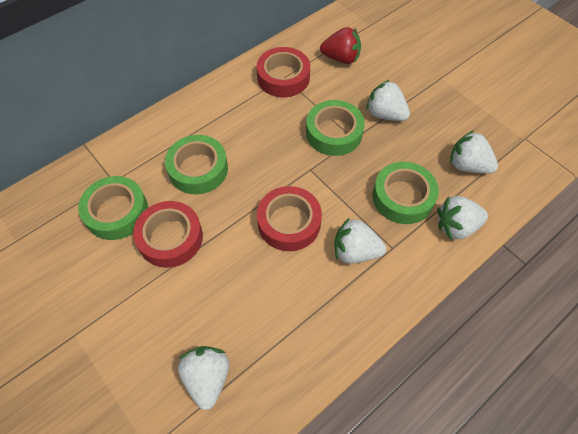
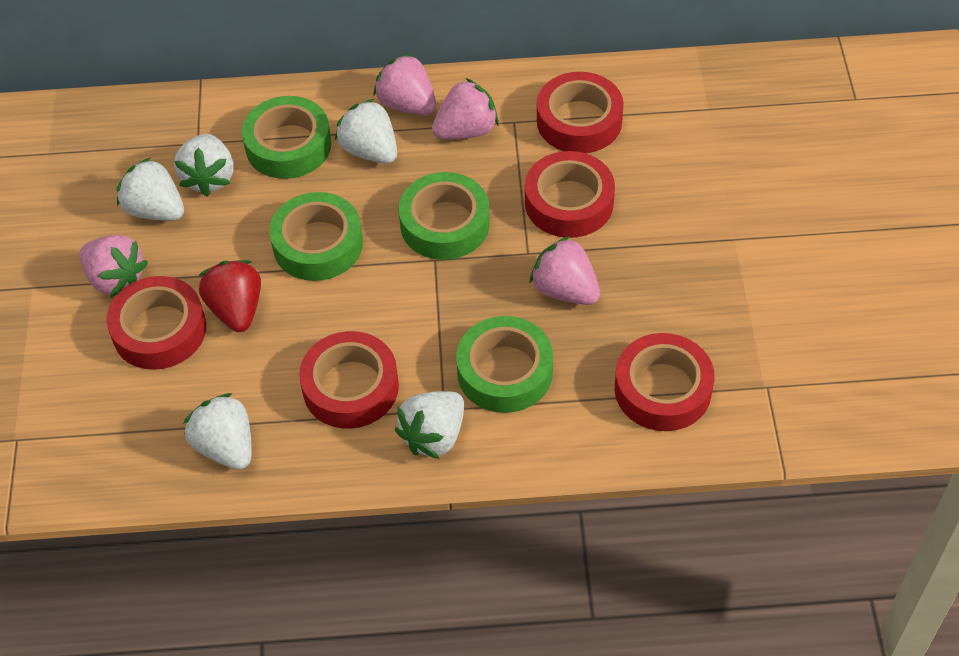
pink strawberry: none = 0 -> [79,235,148,297] [373,53,436,115] [432,78,499,140] [530,236,600,305] = 4
red tape: [133,201,203,268] [257,47,310,97] [257,186,322,251] = 3 -> [107,276,206,370] [299,331,399,429] [525,151,615,238] [537,72,624,153] [615,333,714,431] = 5

